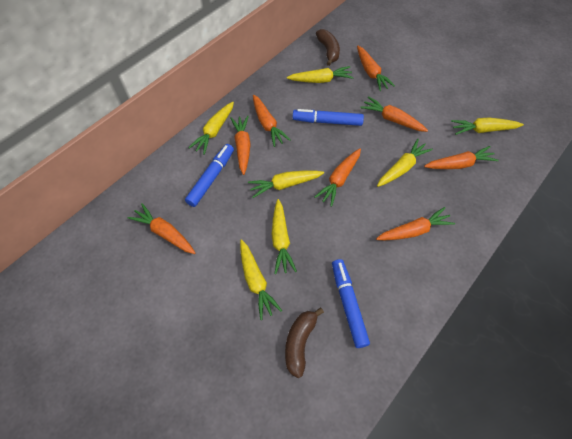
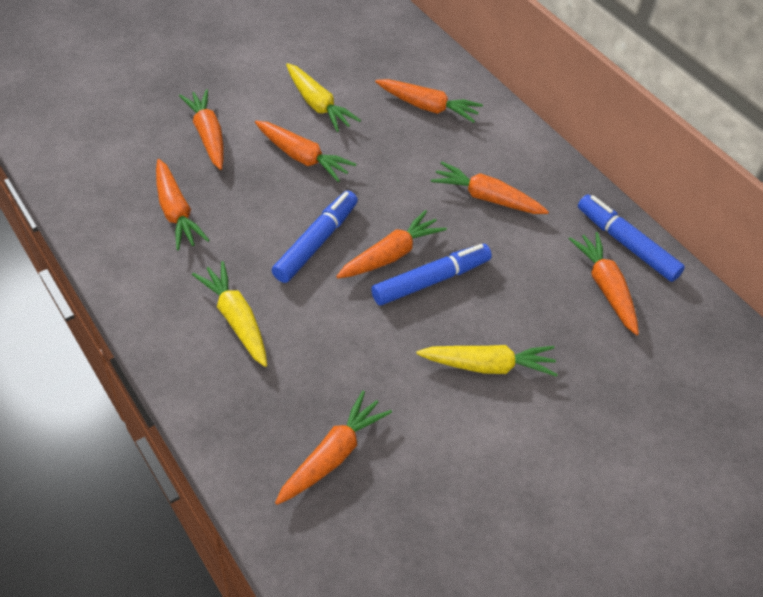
brown banana: [285,307,324,378] [316,29,340,66] = 2 -> none = 0
yellow carrot: [188,102,234,155] [240,239,282,320] [248,171,324,198] [271,199,297,274] [287,66,354,83] [377,139,433,187] [451,118,524,135] = 7 -> [192,261,267,367] [286,63,361,132] [416,345,558,377] = 3

